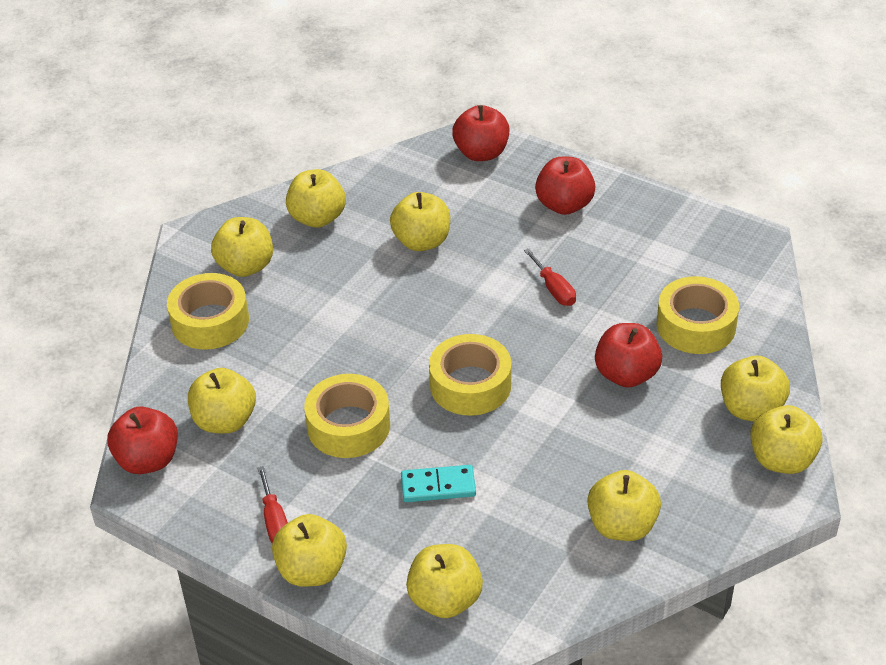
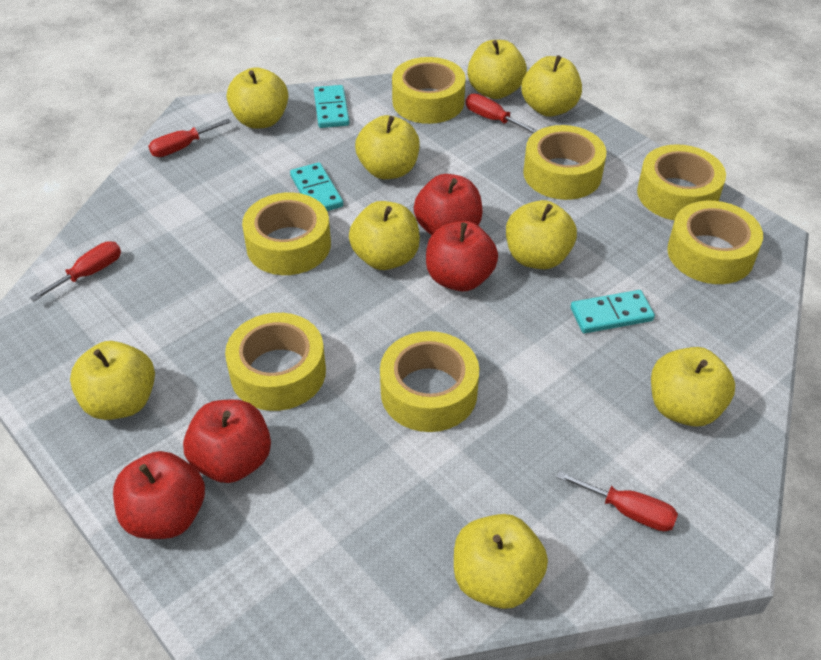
red screwdriver: [258,466,288,543] [524,249,576,306] = 2 -> [30,241,121,301] [148,119,231,157] [466,94,538,133] [556,471,678,531] = 4
turquoise domino: [401,465,476,502] = 1 -> [290,162,343,211] [314,85,349,128] [571,290,655,333] = 3
yellow tape: [167,273,249,350] [304,374,390,458] [429,334,511,416] [656,276,739,354] = 4 -> [225,313,326,411] [242,193,331,275] [380,331,479,432] [392,57,466,124] [523,125,606,200] [637,144,726,220] [667,201,763,284] = 7

